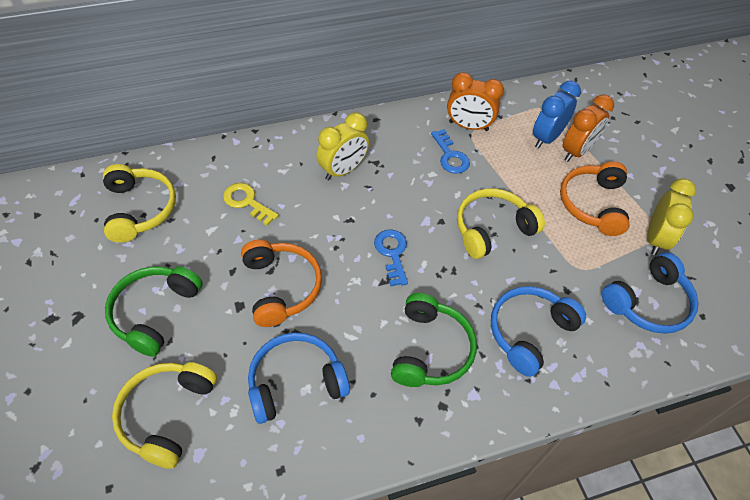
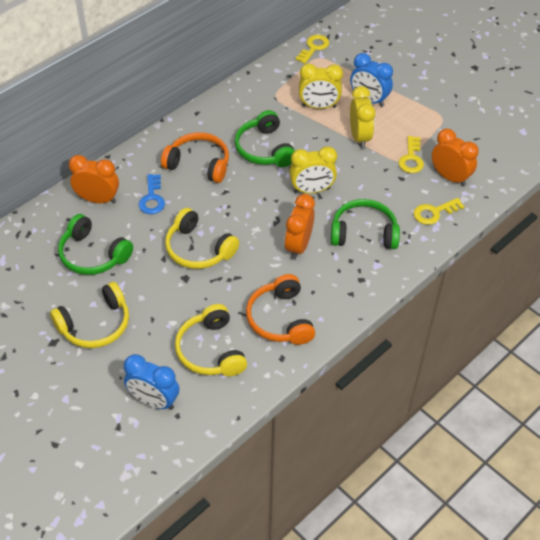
blue clock: [533,80,581,149] = 1 -> [124,354,179,410] [350,53,393,107] = 2
blue headphones: [248,333,350,424] [491,286,586,377] [602,253,699,334] = 3 -> none = 0
blue key: [374,229,408,286] [431,129,470,174] = 2 -> [139,174,165,214] = 1
green headphones: [105,266,202,357] [391,293,477,387] = 2 -> [58,214,133,275] [235,110,295,167] [331,199,400,249] = 3
orange clock: [447,72,504,131] [563,94,614,162] = 2 -> [69,155,119,204] [284,194,315,260] [432,129,479,186] = 3
yellow clock: [316,113,369,180] [647,178,696,255] = 2 -> [289,146,337,194] [299,64,343,109] [350,86,375,149] = 3
yellow key: [223,183,279,226] = 1 -> [296,35,329,64] [399,136,424,173] [413,198,465,225] = 3

